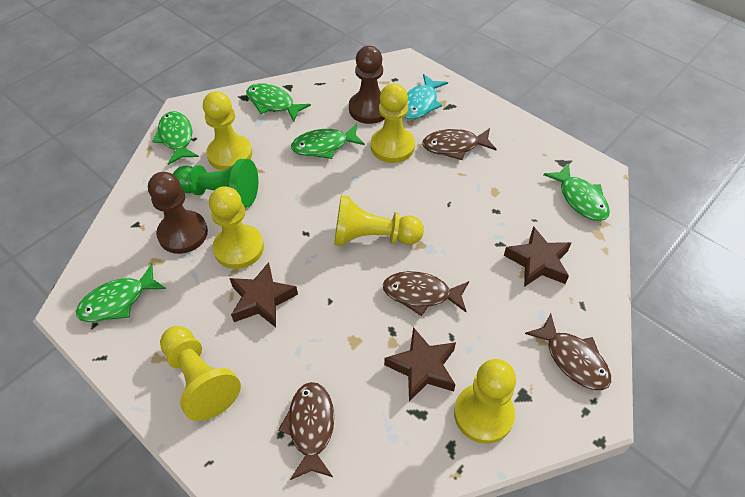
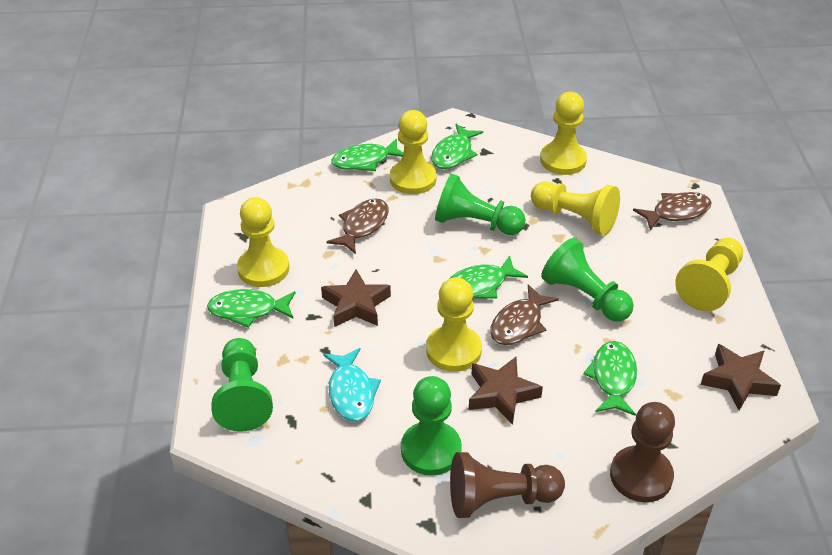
brown fish: [278,382,334,480] [383,271,469,316] [422,128,497,160] [525,313,611,390] = 4 -> [327,198,389,254] [490,284,559,345] [633,192,712,231] = 3
green pawn: [173,159,258,208] = 1 -> [211,338,273,432] [401,376,462,476] [435,174,526,235] [541,238,634,321] = 4

